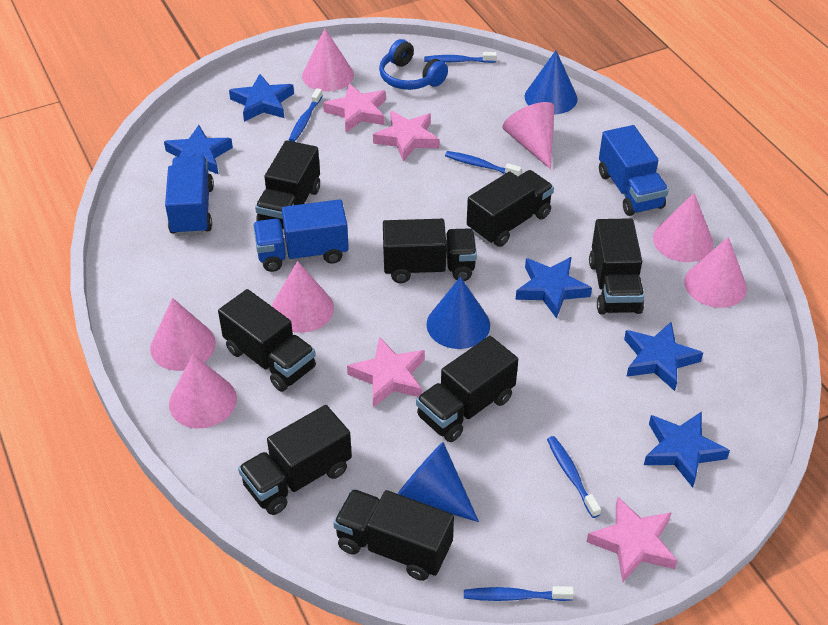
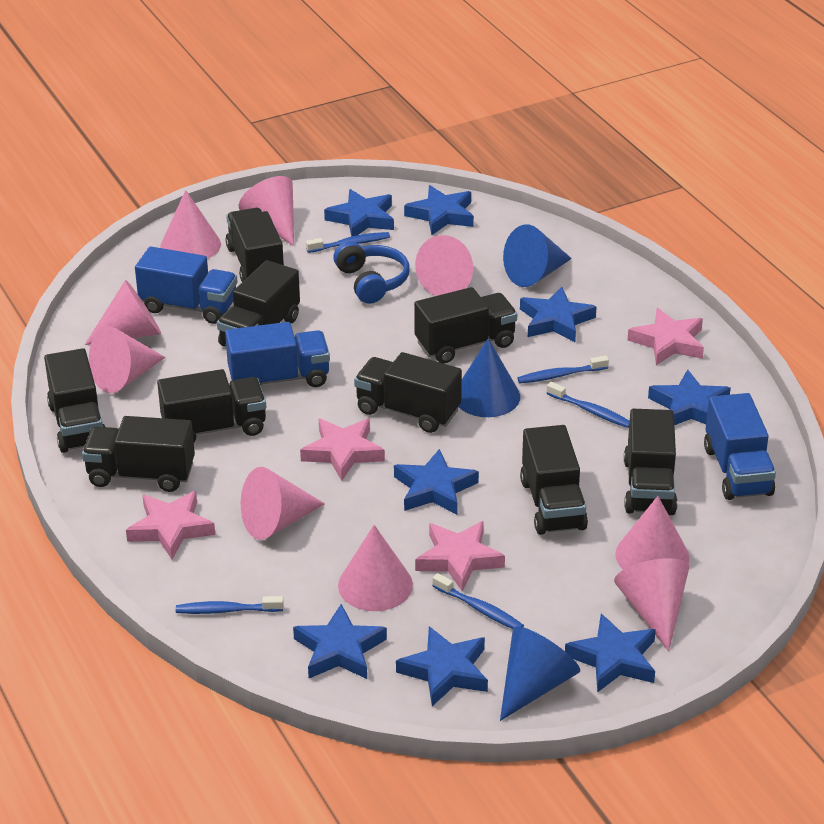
black truck: [218,289,316,392] [238,405,352,515] [255,140,320,230] [333,489,454,581] [383,219,477,283] [416,336,518,442] [467,170,554,247] [589,218,644,315] = 8 -> [44,348,105,453] [82,416,195,492] [157,369,266,442] [217,260,300,346] [225,208,284,282] [354,352,462,433] [414,287,517,364] [520,425,588,535] [624,409,677,515] = 9
blue star: [164,125,233,174] [229,74,294,122] [516,257,592,319] [624,322,703,391] [644,412,730,488] = 5 -> [293,604,387,679] [324,189,394,236] [394,449,479,514] [396,627,488,706] [404,185,474,235] [520,287,596,342] [565,614,656,693] [648,369,731,425] = 8
pink cone: [150,298,216,371] [169,354,237,428] [272,261,334,333] [302,28,354,91] [502,102,554,169] [653,193,713,262] [684,237,747,308] = 7 -> [85,280,161,345] [89,327,166,393] [160,190,221,259] [238,176,294,246] [241,467,325,540] [338,525,413,611] [415,235,473,296] [614,558,689,651] [615,496,689,570] = 9

